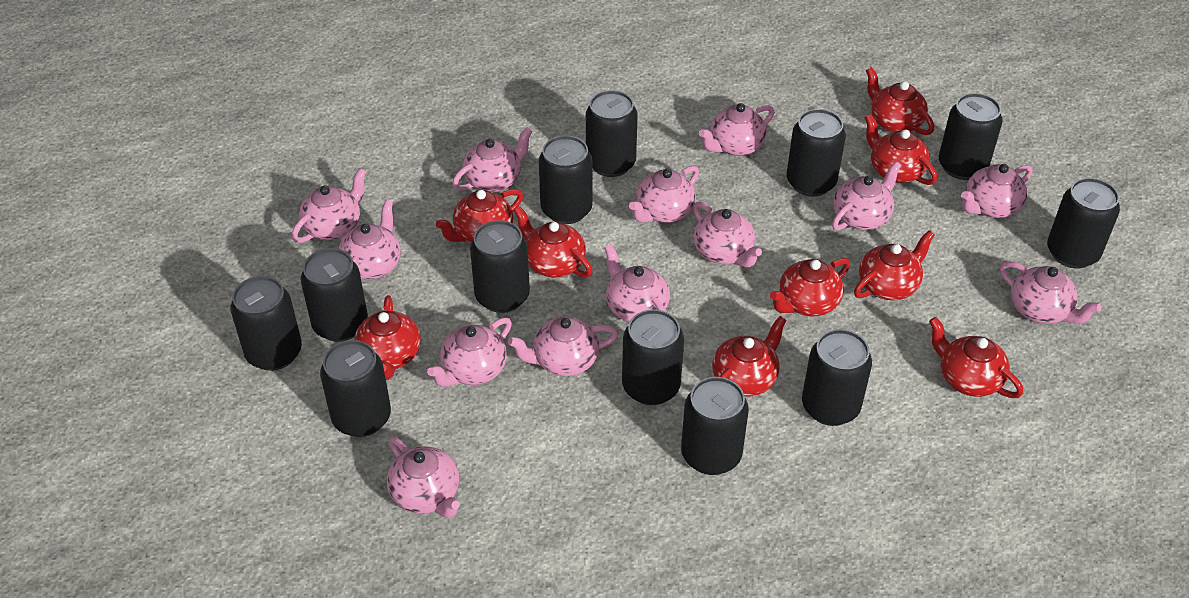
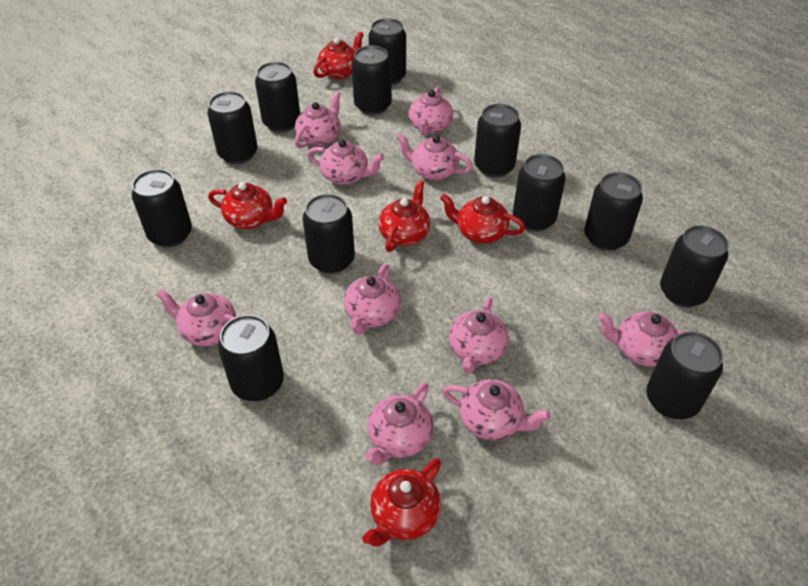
pink teapot: [292,168,367,243] [339,200,401,279] [387,437,460,518] [427,317,512,387] [452,127,533,192] [508,316,618,376] [604,244,670,322] [629,166,699,223] [693,202,762,267] [699,103,775,156] [832,161,901,231] [961,164,1033,218] [1000,261,1102,324] = 13 -> [156,289,236,346] [295,91,341,149] [307,139,384,185] [343,264,401,335] [365,383,433,466] [396,133,473,181] [408,87,453,136] [442,379,551,441] [449,297,509,374] [598,312,684,367] = 10
red teapot: [354,295,421,380] [436,189,523,243] [514,206,593,278] [712,316,787,397] [770,258,850,317] [854,230,935,300] [865,114,937,185] [866,67,934,135] [929,317,1023,398] = 9 -> [208,182,287,229] [313,31,364,79] [362,458,441,547] [378,180,430,252] [440,194,525,244] = 5

